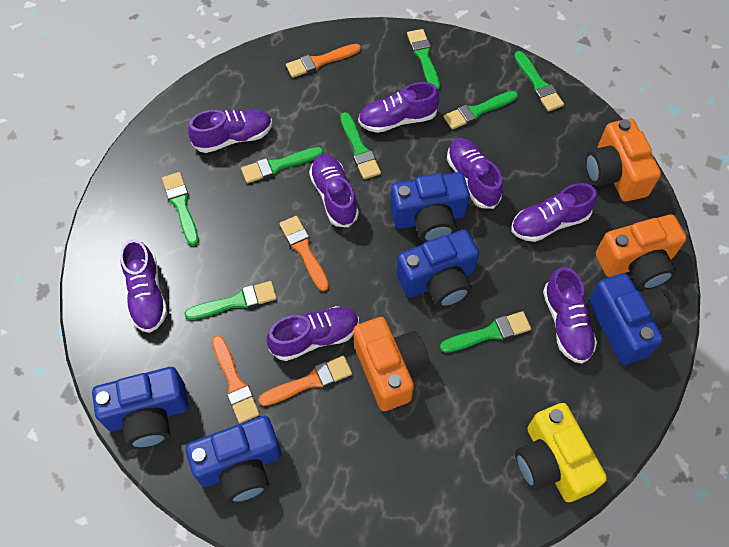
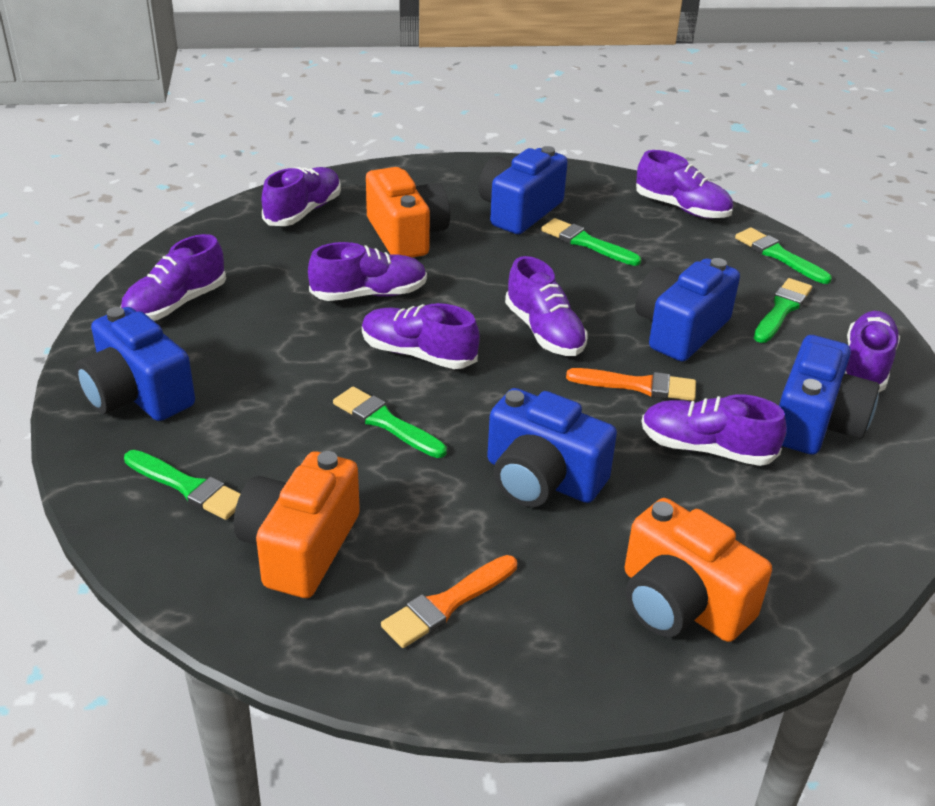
green brush: [162,172,199,246] [184,281,277,320] [241,147,323,183] [340,112,381,179] [407,29,440,90] [440,311,531,353] [443,91,518,130] [514,51,564,111] = 8 -> [124,450,241,520] [333,386,447,458] [541,218,641,266] [735,228,832,284] [754,278,812,343] = 5
orange brush: [212,336,260,423] [258,356,352,406] [280,216,329,291] [286,44,361,78] = 4 -> [381,555,517,648] [566,368,696,401] = 2
yellow camera: [515,403,607,502] = 1 -> none = 0

